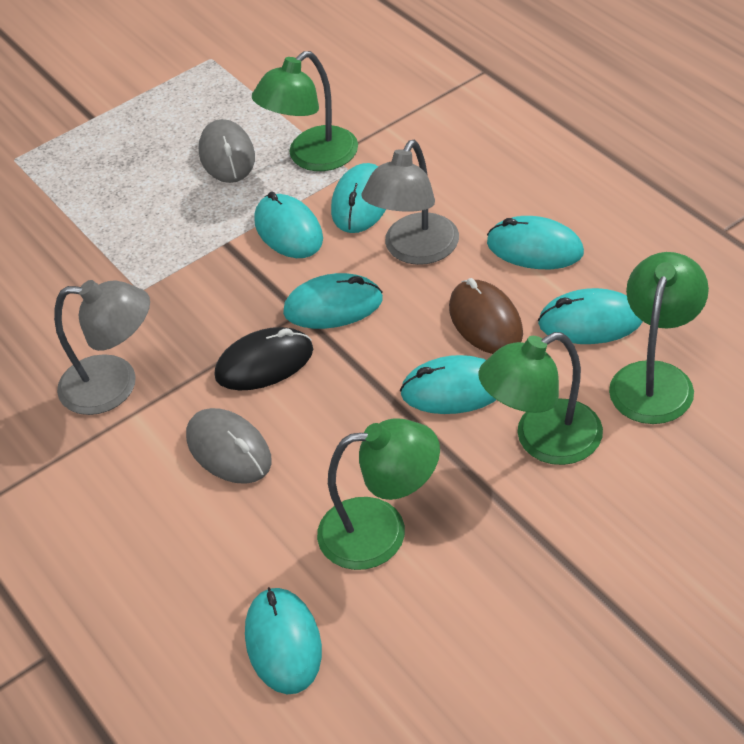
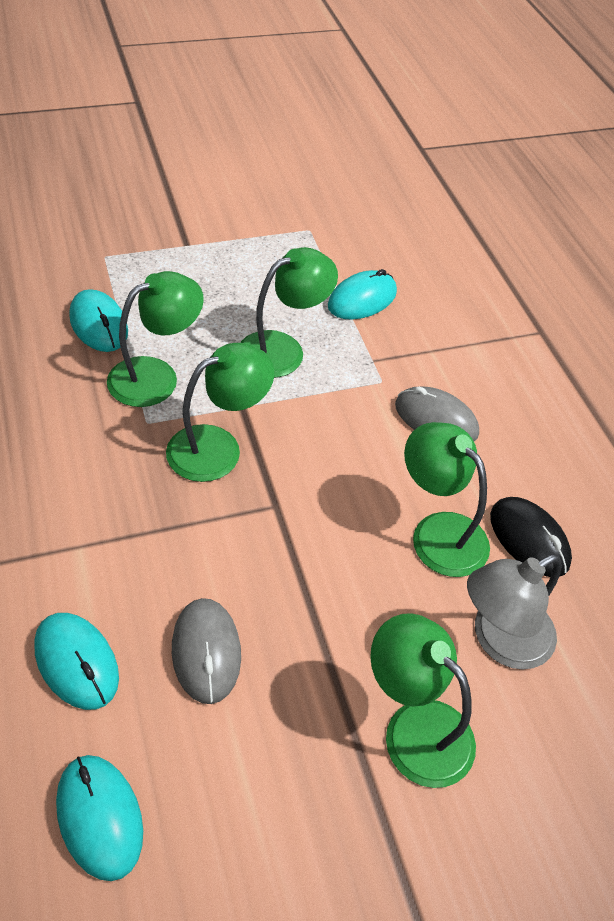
brown mouse: [449,278,523,354] = 1 -> none = 0
green lamp: [252,51,358,171] [317,418,440,570] [478,332,603,465] [609,252,709,424] = 4 -> [107,271,204,407] [166,343,274,482] [240,247,338,378] [370,613,476,788] [404,422,490,577] = 5
grey lamp: [54,280,150,415] [361,140,459,265] = 2 -> [467,554,562,670] = 1
turquoise mouse: [245,587,322,694] [254,192,323,258] [283,273,383,329] [331,163,386,233] [400,355,496,414] [487,216,584,269] [538,288,643,344] = 7 -> [34,613,119,710] [56,755,143,881] [69,289,128,352] [328,269,397,320] = 4

